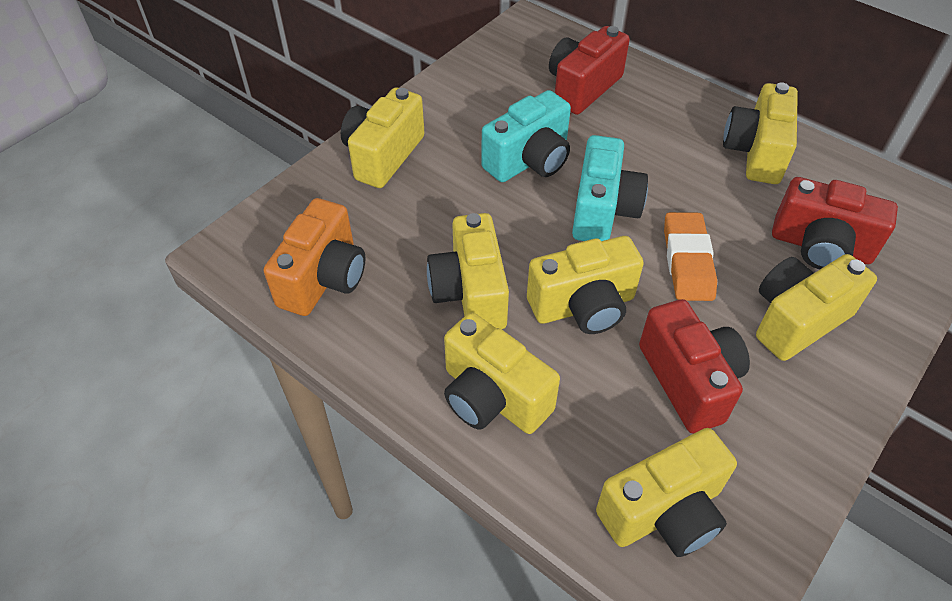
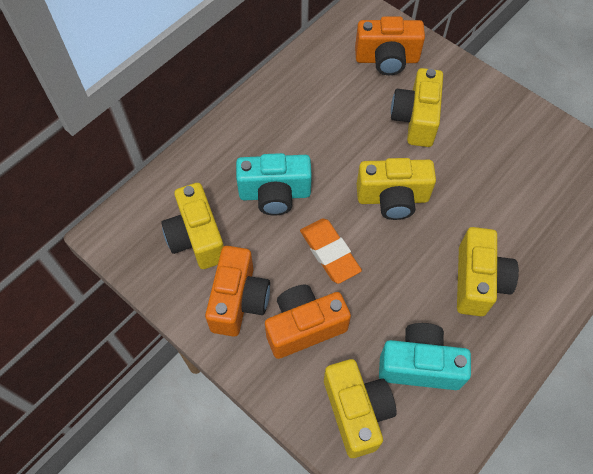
orange camera: [264,198,366,316] = 1 -> [205,246,270,337] [265,285,351,359] [355,16,425,75] = 3
red camera: [549,26,630,115] [639,299,750,434] [772,177,898,269] = 3 -> none = 0
yellow camera: [341,88,425,188] [427,213,509,329] [444,312,560,434] [527,236,644,334] [596,428,737,557] [723,82,798,184] [756,254,877,361] = 7 -> [161,183,224,269] [324,359,396,458] [357,158,436,220] [391,68,443,147] [457,227,519,316] = 5

